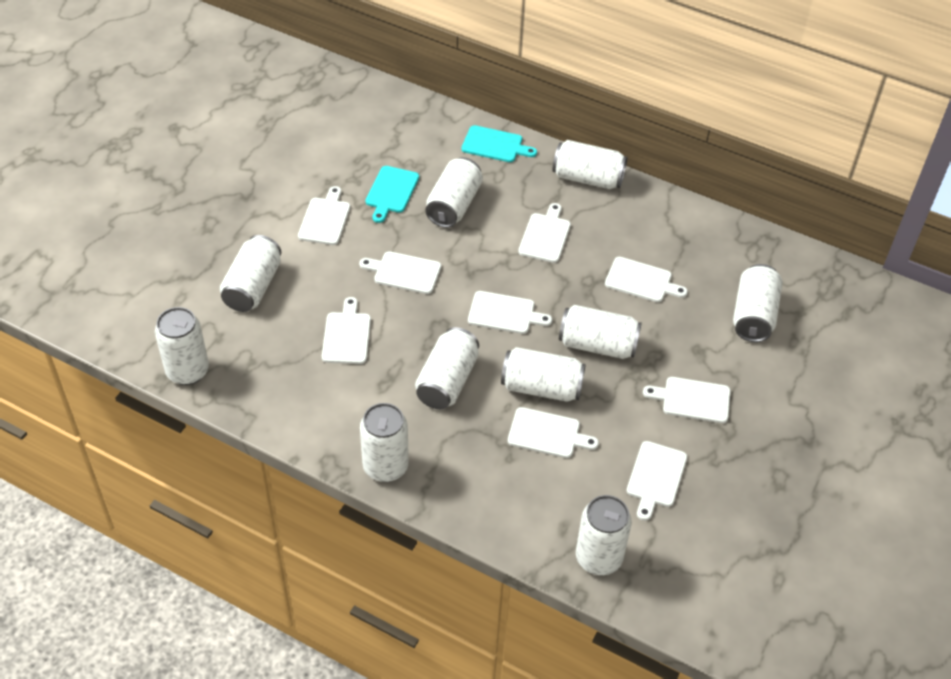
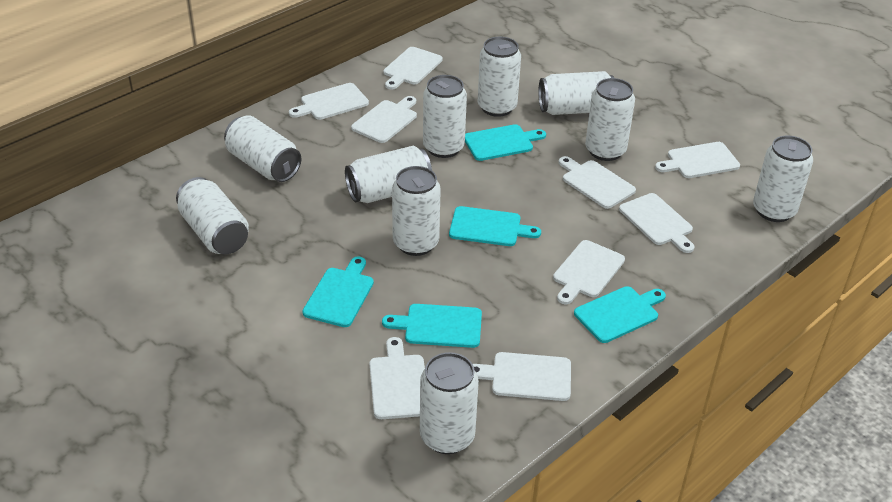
turquoise cutting board: [365,166,419,223] [461,125,537,162] = 2 -> [302,257,374,327] [382,304,482,348] [449,206,541,246] [465,124,546,161] [574,286,666,343] = 5

